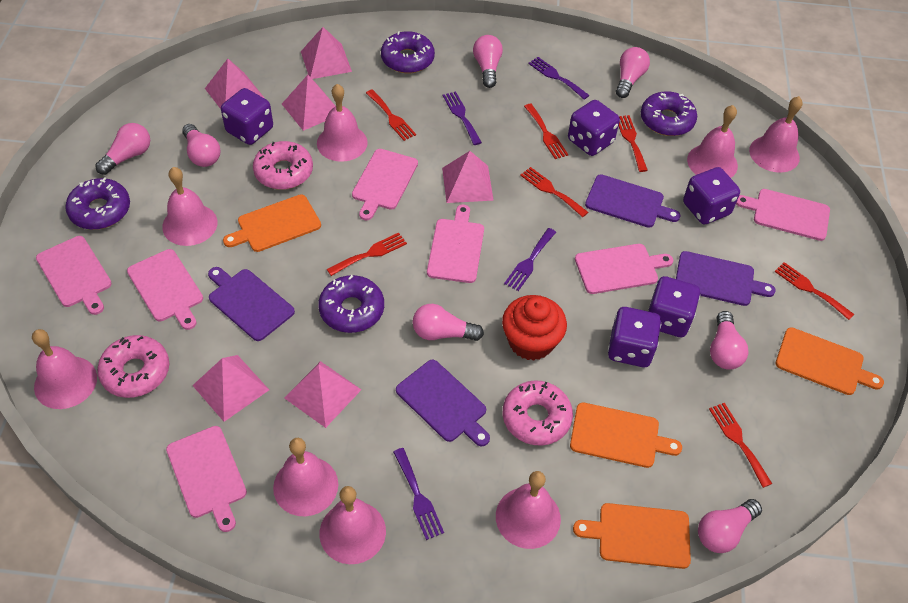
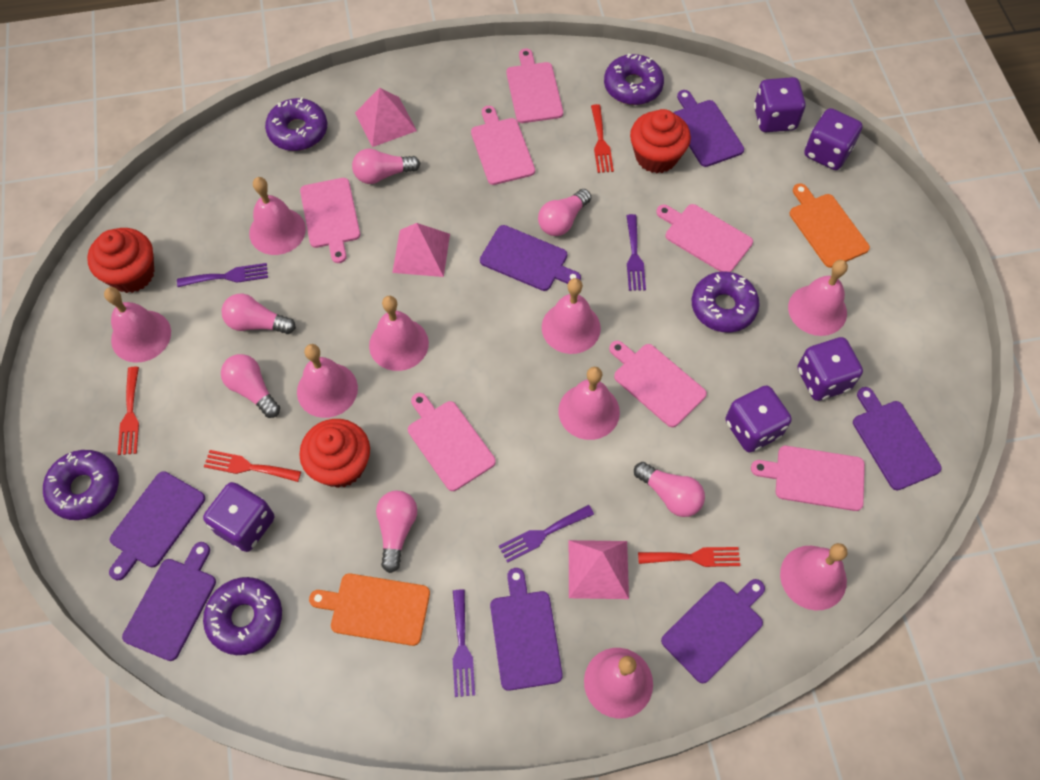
orange cutting board: [223,194,321,252] [570,402,682,468] [573,503,691,569] [776,327,884,395] = 4 -> [309,573,430,646] [789,183,870,268] = 2
pink bell: [32,329,97,409] [162,167,217,246] [273,438,338,516] [317,84,368,162] [320,486,386,564] [496,471,561,549] [687,105,738,178] [749,96,803,173] = 8 -> [104,287,171,363] [249,177,306,255] [297,344,358,418] [369,296,429,371] [542,278,601,354] [558,367,620,440] [584,648,653,719] [780,543,848,611] [788,260,848,336] = 9
pink donut: [97,335,169,398] [253,141,313,190] [503,380,573,446] = 3 -> none = 0
pink light bulb: [95,123,150,175] [182,124,220,167] [413,304,484,341] [473,35,503,88] [616,47,650,98] [698,499,762,553] [710,311,749,370] = 7 -> [221,354,280,418] [222,294,296,334] [352,148,420,184] [376,491,417,573] [538,189,591,236] [634,462,705,517] = 6
pink pyramid: [192,355,269,422] [205,59,264,109] [282,75,336,131] [284,361,361,428] [301,27,352,79] [442,151,494,203] = 6 -> [355,88,417,147] [392,223,450,277] [569,540,629,599] = 3
purple cutting board: [208,267,295,341] [396,360,490,447] [585,175,680,228] [676,251,776,306] = 4 -> [109,471,205,580] [122,542,216,661] [480,225,581,291] [490,568,563,691] [661,579,765,683] [673,90,744,167] [853,387,942,490] = 7
purple donut: [65,177,130,230] [318,275,384,333] [381,31,435,73] [641,91,697,136] = 4 -> [43,450,119,520] [203,577,282,655] [265,97,327,151] [604,53,664,105] [692,271,760,333] = 5
red cupcake: [502,295,567,361] = 1 -> [87,228,154,293] [299,419,370,488] [630,109,691,173] = 3
red fork: [327,233,407,276] [366,89,416,141] [520,167,588,217] [524,104,569,159] [619,115,648,172] [709,403,772,488] [774,262,854,320] = 7 -> [118,367,139,455] [204,450,301,482] [591,104,614,173] [638,547,741,567] = 4

